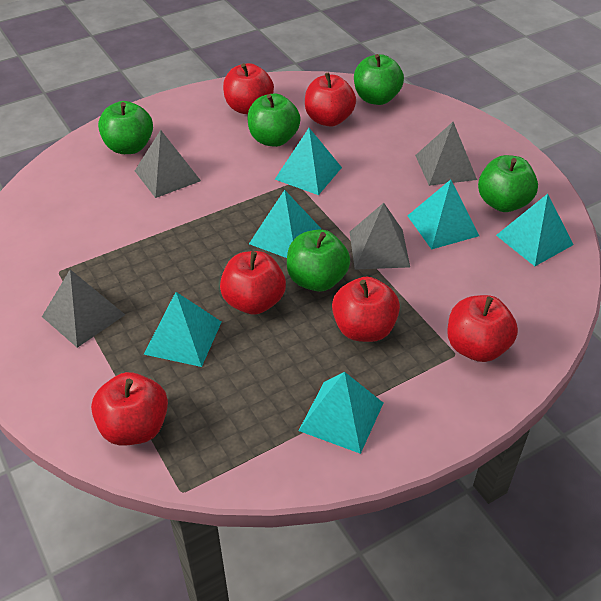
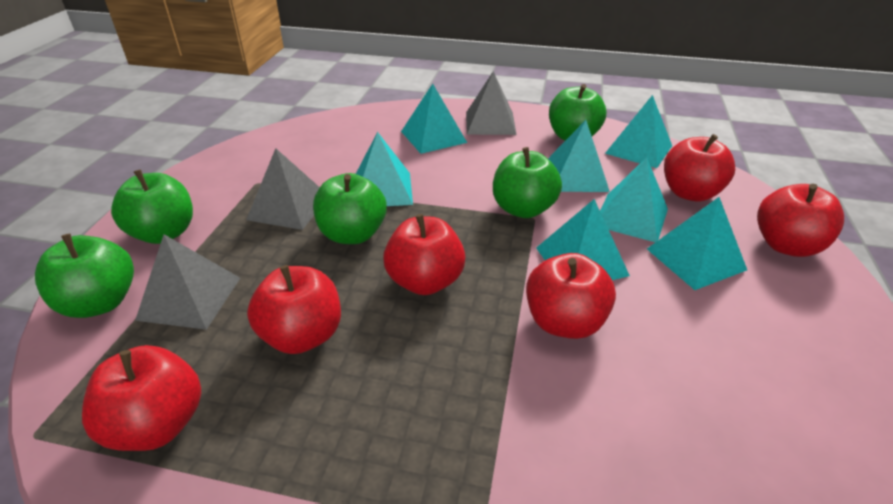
grey pyramid: [42,269,125,348] [135,130,201,198] [350,203,410,270] [415,122,477,186] = 4 -> [135,234,240,330] [246,148,320,230] [466,71,517,135] = 3
turquoise pyramid: [144,292,221,367] [249,190,321,258] [275,128,342,195] [299,372,383,454] [408,179,479,250] [496,194,573,266] = 6 -> [356,132,413,206] [401,84,467,154] [536,199,630,280] [548,120,610,192] [600,157,668,242] [605,95,672,168] [647,197,747,290] = 7

